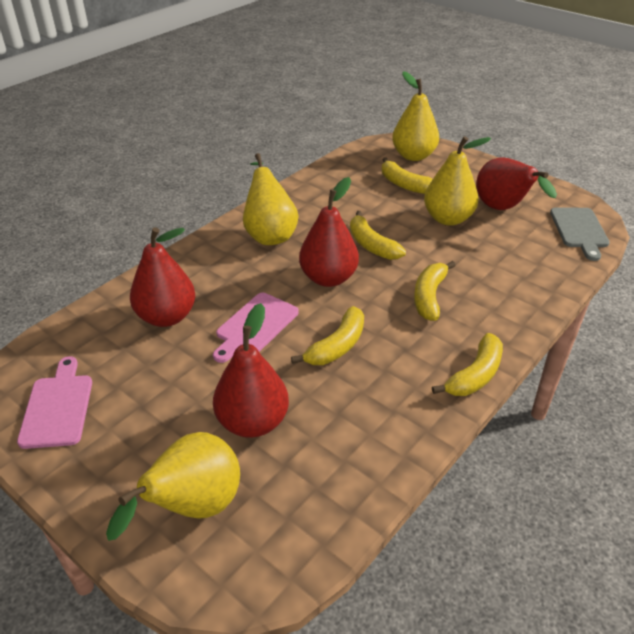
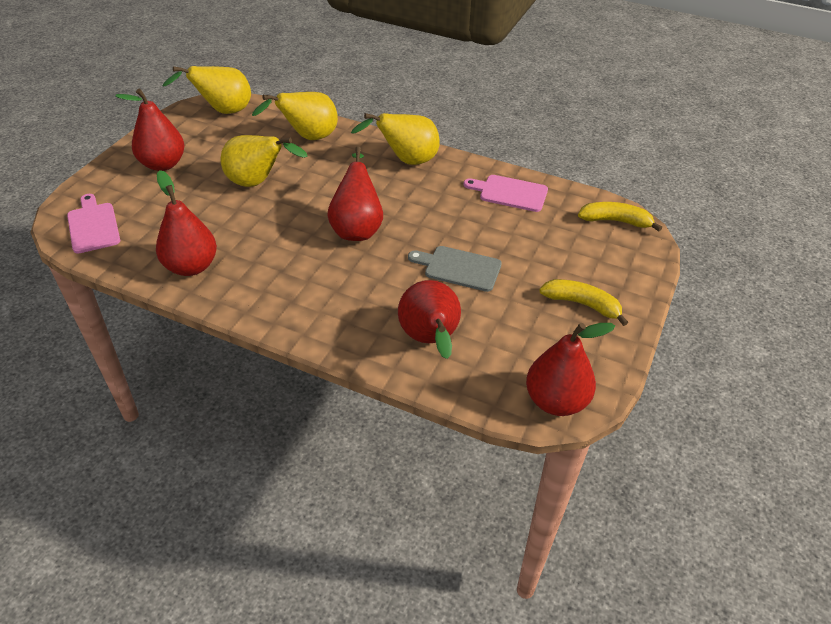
red pear: [130,228,195,327] [213,303,289,438] [299,177,359,287] [476,158,557,210] = 4 -> [115,89,185,171] [156,170,217,276] [327,147,383,241] [398,280,461,359] [526,323,615,416] = 5
yellow banana: [291,306,364,365] [350,211,406,260] [382,157,433,194] [414,261,456,321] [432,333,503,396] = 5 -> [539,279,628,326] [578,202,662,231] = 2

